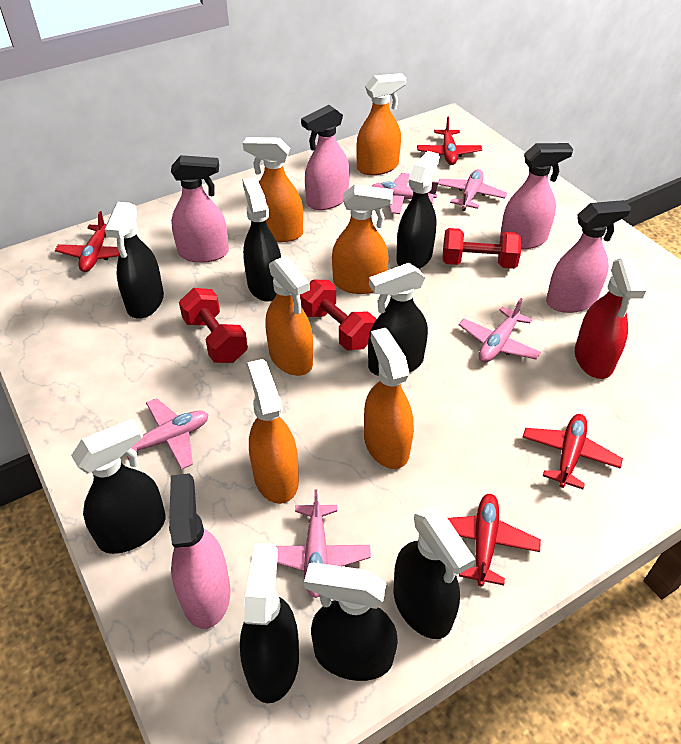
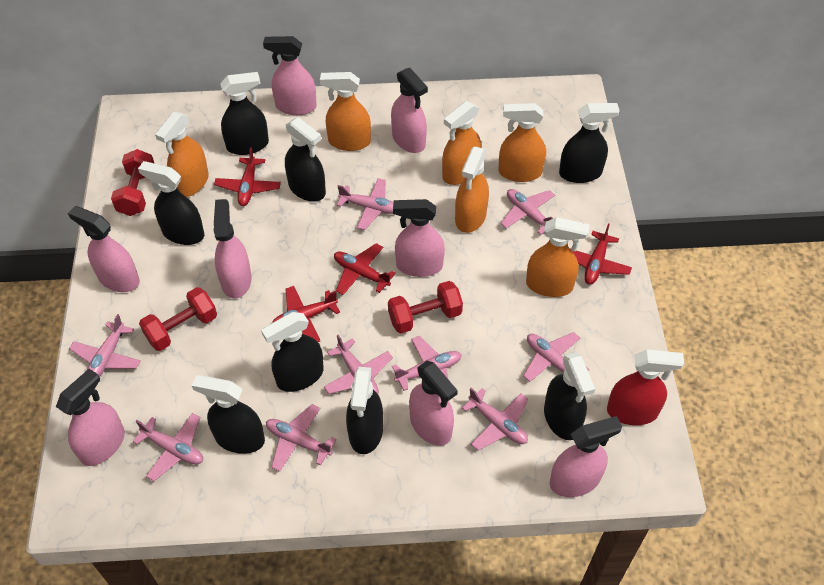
pink plane: [127,398,209,470] [276,489,371,598] [372,173,438,214] [438,169,507,211] [459,298,541,363] = 5 -> [69,314,140,377] [133,413,203,481] [266,404,337,472] [324,335,393,394] [337,178,393,230] [392,336,462,391] [462,388,528,451] [500,189,555,235] [523,332,589,382] = 9
pink spray bottle: [169,473,231,629] [171,155,229,263] [301,105,350,210] [500,143,573,249] [546,200,631,313] = 5 -> [56,369,125,466] [68,206,140,292] [214,199,252,299] [263,36,317,115] [391,68,428,153] [393,199,445,277] [409,361,458,446] [550,416,622,497] = 8

